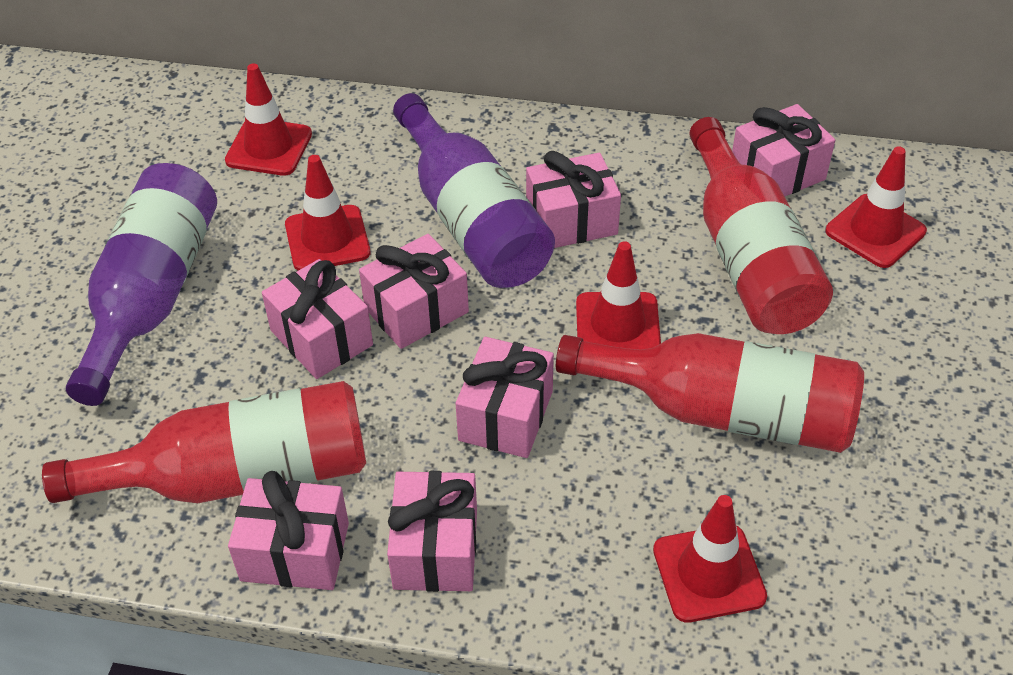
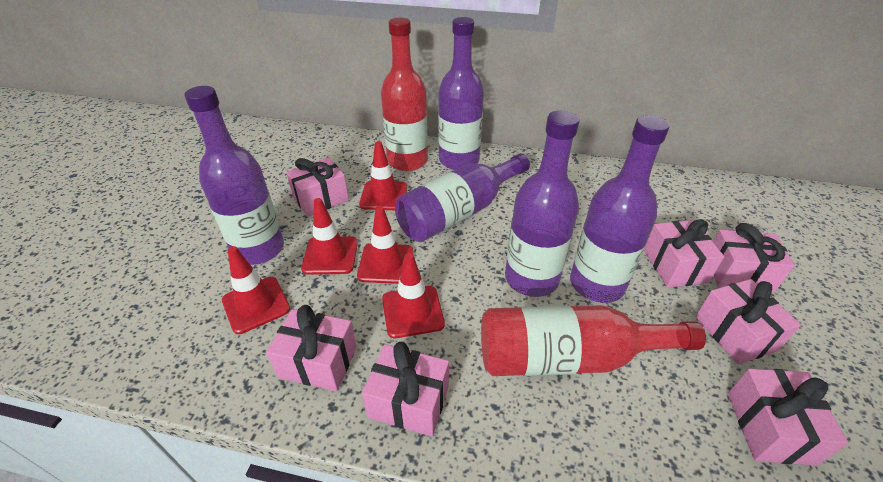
purple bottle: [66,163,217,406] [393,93,555,288] = 2 -> [184,86,284,265] [395,153,530,242] [438,17,484,170] [505,110,579,297] [570,115,670,303] = 5
red bottle: [42,381,366,503] [556,333,864,453] [689,117,833,334] = 3 -> [381,17,428,171] [481,305,706,376] = 2

